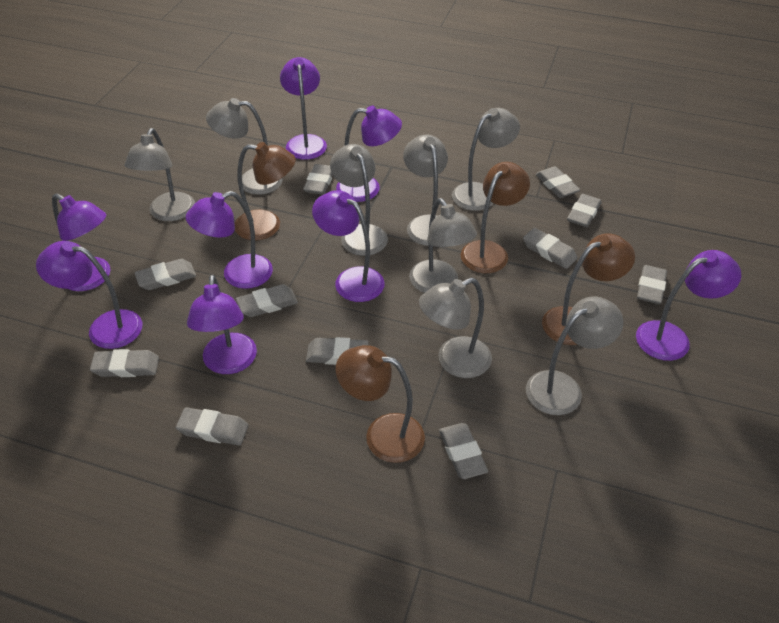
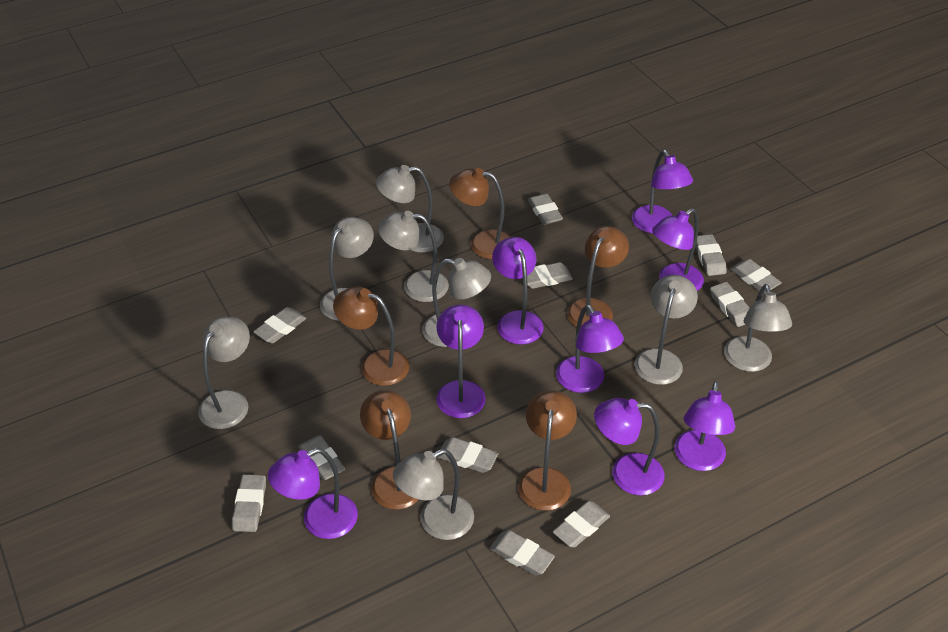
brown lamp: [235,142,296,240] [336,345,425,463] [461,162,530,273] [542,233,635,345] = 4 -> [333,286,409,386] [360,390,419,510] [449,168,510,259] [518,390,577,511] [567,226,629,327] = 5

